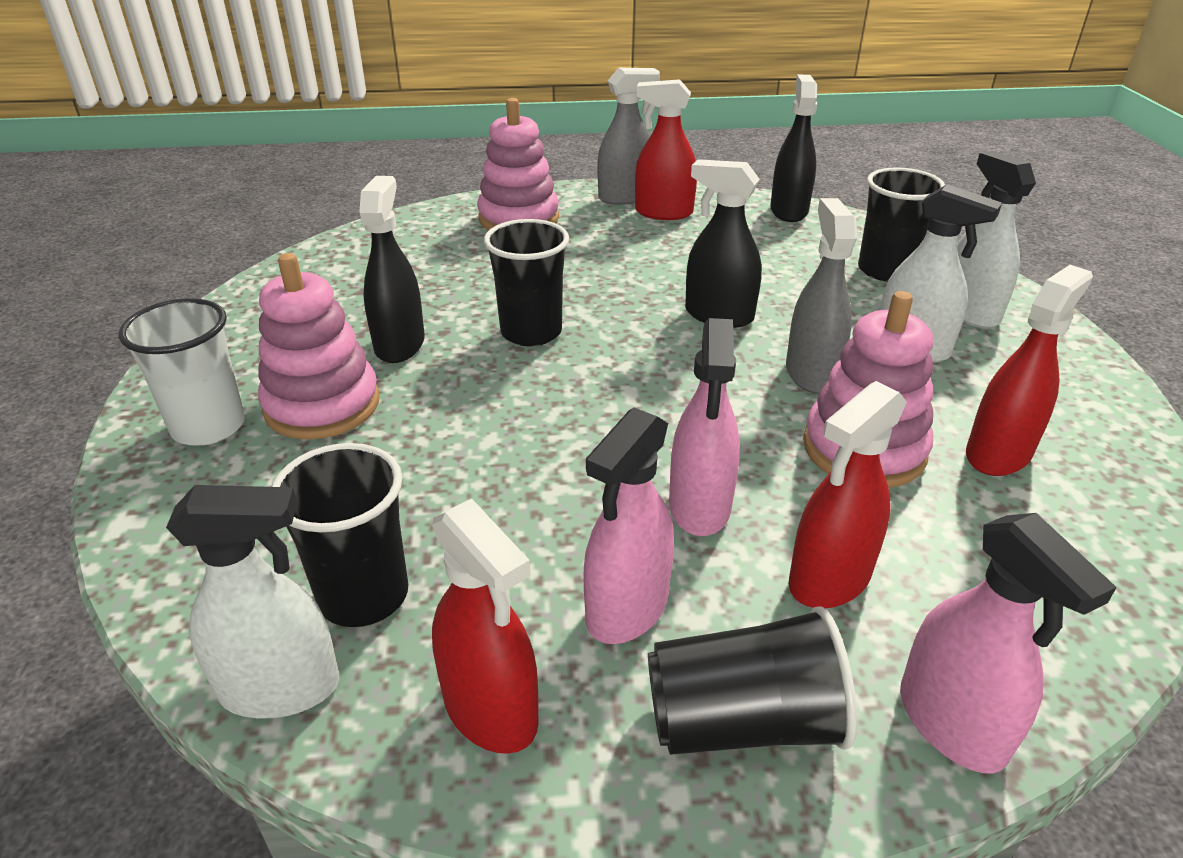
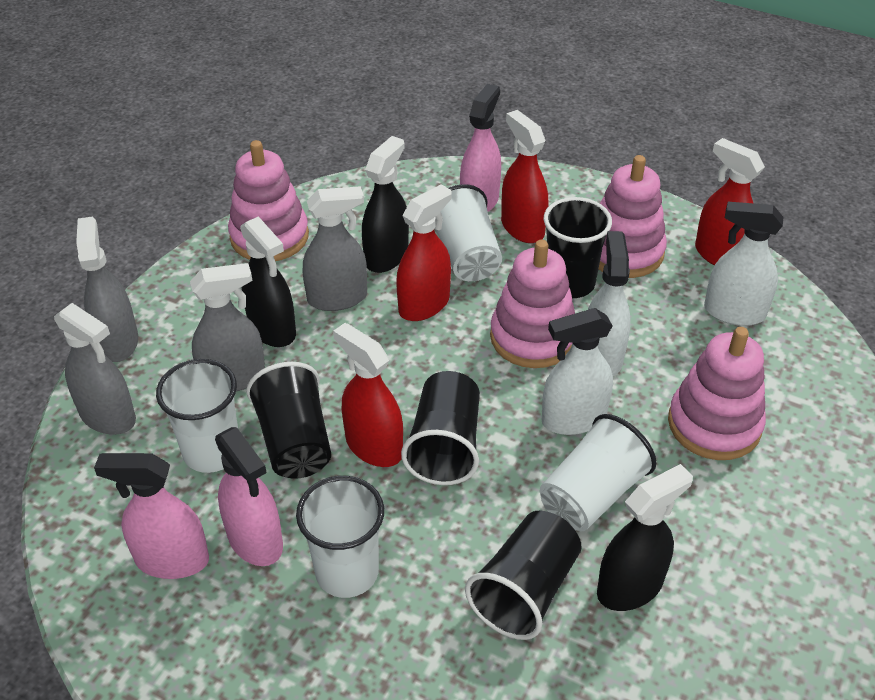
grey spray bottle: [597,68,660,205] [786,198,857,394] = 2 -> [54,303,136,435] [76,216,138,362] [190,263,265,392] [303,186,367,311] = 4
pink stacking toy: [258,253,379,440] [477,98,559,231] [803,291,933,488] = 3 -> [228,140,309,261] [490,240,575,368] [599,155,667,278] [668,327,766,460] = 4
white cup: [119,298,245,446] = 1 -> [156,359,238,473] [296,476,384,598] [435,184,502,281] [540,414,657,531] = 4

